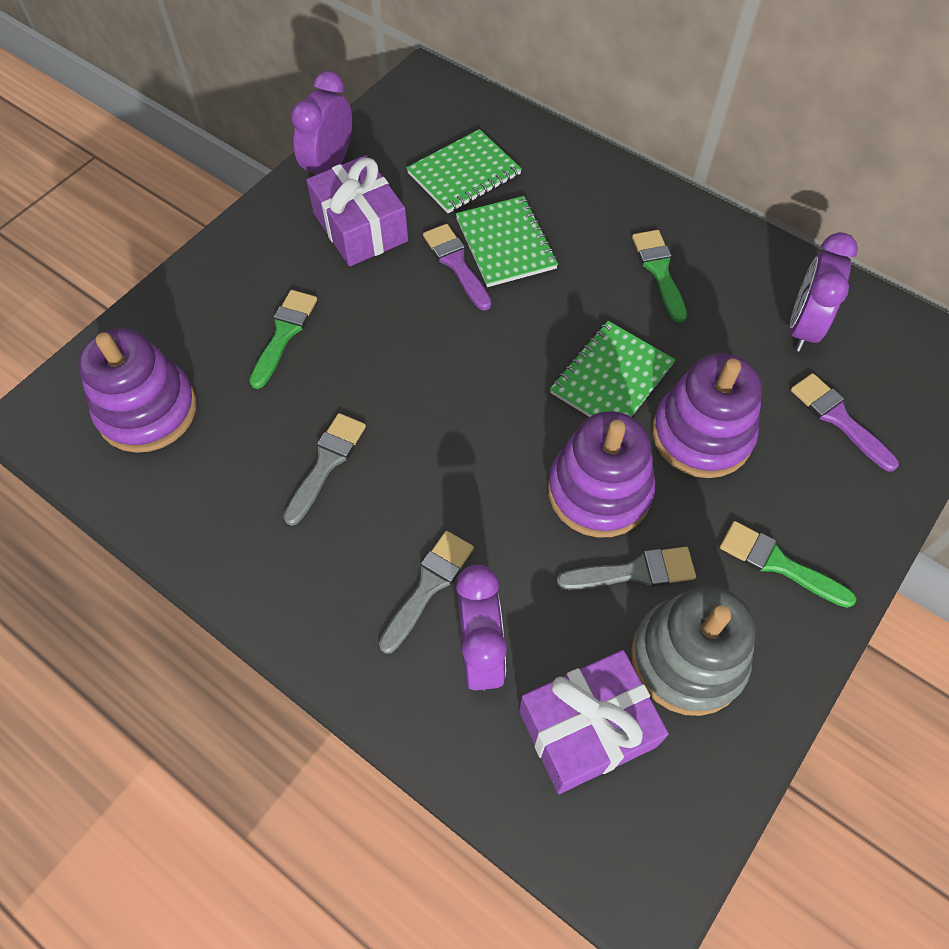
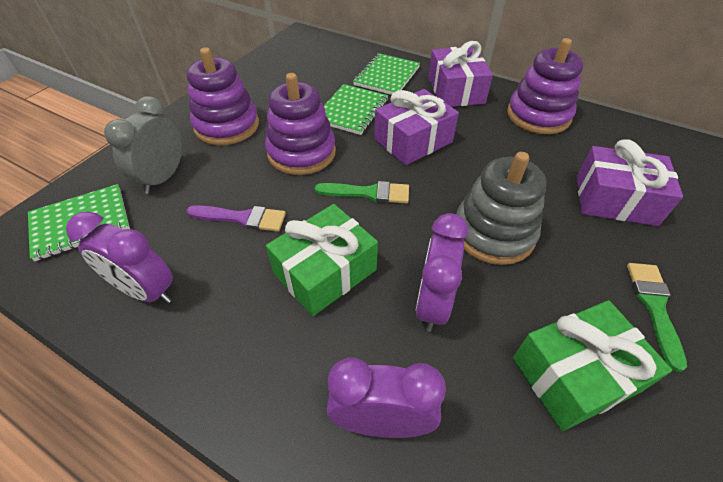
green brush: [249,290,317,389] [632,230,687,323] [720,521,857,608] = 3 -> [315,181,409,203] [627,263,687,372] = 2
green gift: none = 0 -> [266,204,378,316] [513,300,672,431] = 2
grey brush: [283,413,366,526] [379,531,474,654] [556,547,696,590] = 3 -> none = 0
grey clock: none = 0 -> [104,96,182,194] = 1
purple brush: [423,224,492,311] [791,373,899,472] = 2 -> [186,205,286,232] = 1
purple gift: [306,155,408,266] [519,650,669,794] = 2 -> [374,89,459,165] [428,41,493,107] [577,139,683,226] = 3

